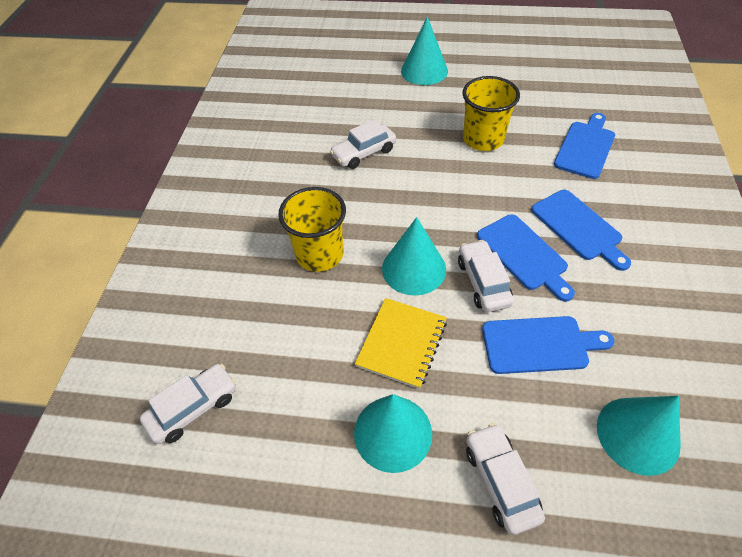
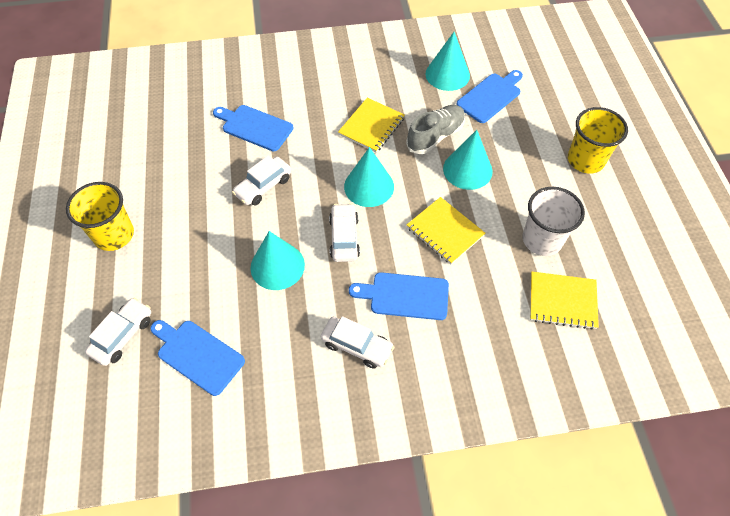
grey shoe: none = 0 -> [406,105,465,154] = 1
white cup: none = 0 -> [523,187,585,256] = 1
yellow notebook: [355,298,447,389] = 1 -> [338,98,405,153] [407,197,485,264] [530,272,599,330] = 3

